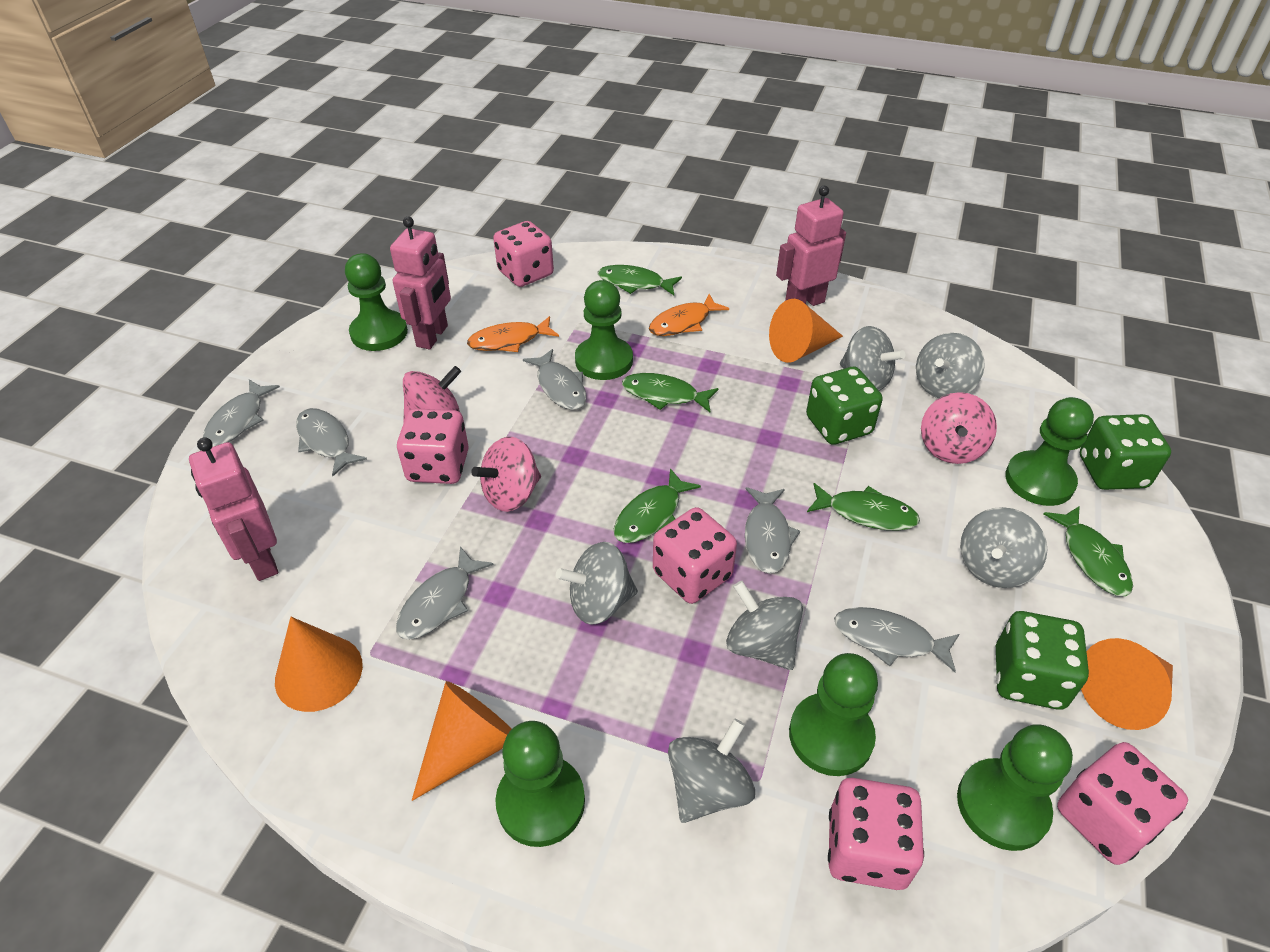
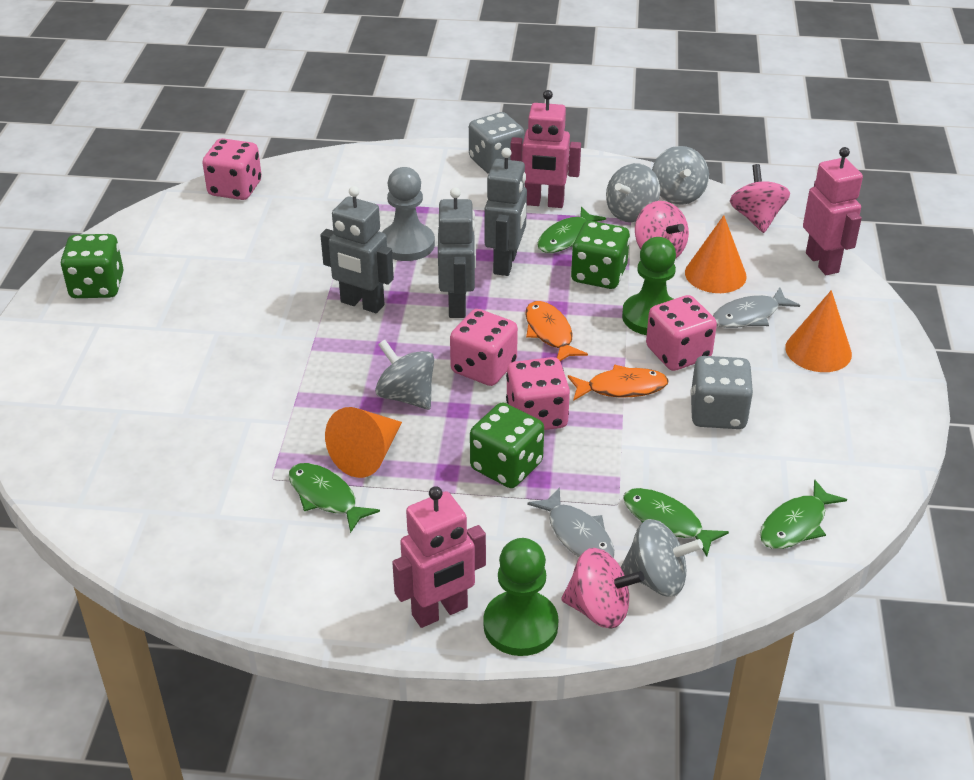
green fish: [598,265,682,295] [614,468,701,543] [622,373,719,412] [807,483,920,531] [1043,506,1133,596] = 5 -> [289,463,380,533] [537,207,606,253] [623,488,729,557] [760,479,847,549] = 4
green pawn: [345,253,408,351] [495,721,585,847] [575,280,633,380] [789,653,878,776] [957,724,1073,851] [1005,397,1094,506] = 6 -> [483,538,559,656] [622,237,676,335] = 2
grey dice: none = 0 -> [469,112,525,174] [690,356,753,429] = 2
grey fish: [203,379,280,447] [296,408,367,476] [396,547,493,640] [523,349,586,410] [745,487,800,574] [834,607,960,672] = 6 -> [527,487,615,558] [713,287,800,328] = 2
grey pawn: none = 0 -> [382,167,435,261] = 1
grey robot: none = 0 -> [320,186,394,313] [438,187,476,318] [485,148,527,276] = 3
grey spinning top: [556,542,638,625] [668,719,755,823] [726,581,803,670] [840,326,905,391] [916,333,984,398] [960,507,1047,588] = 6 -> [375,340,434,410] [606,163,660,222] [621,519,703,597] [652,146,709,205] = 4
orange cone: [275,617,363,712] [411,681,512,801] [769,299,843,363] [1081,638,1173,730] = 4 -> [325,407,402,478] [685,215,747,293] [785,290,852,372] = 3
pink dice: [397,408,469,484] [493,221,554,287] [653,507,737,604] [828,778,924,890] [1057,742,1188,865] = 5 -> [202,138,262,200] [450,309,518,386] [506,357,570,430] [646,295,717,371] = 4

